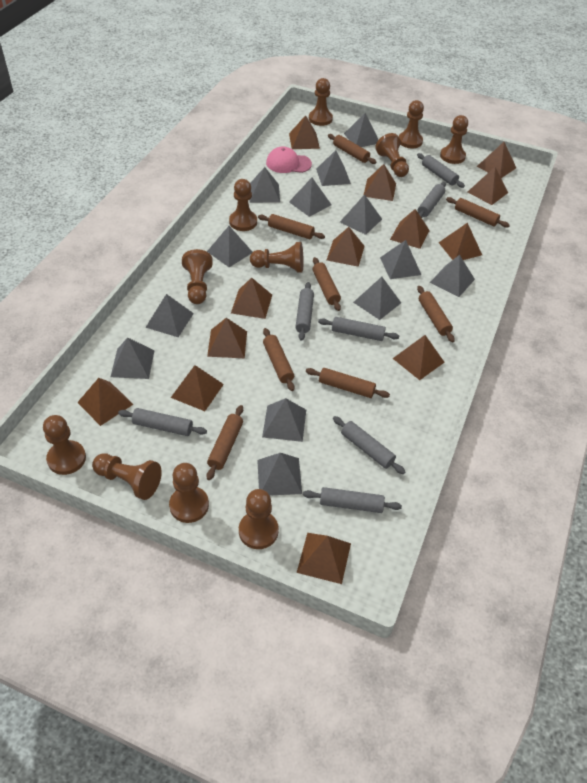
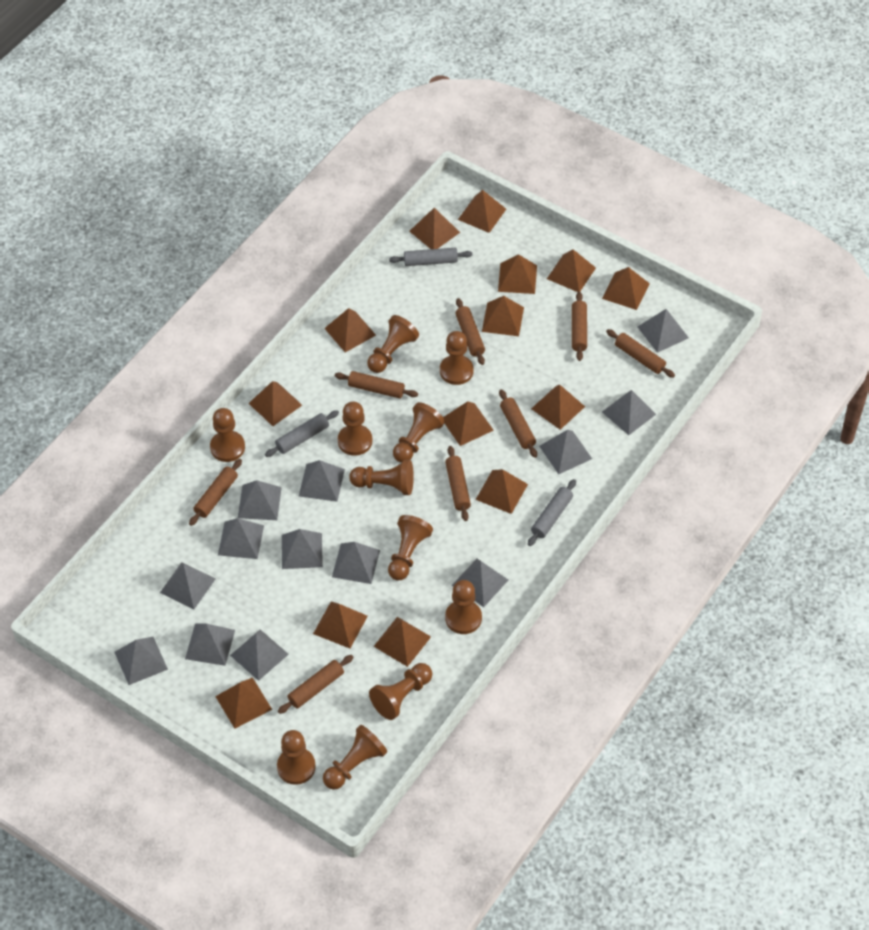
brown pyramid: [77,378,133,426] [171,365,224,411] [207,318,247,358] [231,277,272,319] [289,115,320,149] [297,533,351,584] [327,227,365,267] [363,164,396,201] [390,209,430,249] [392,335,445,380] [438,223,482,260] [468,167,508,205] [477,142,516,178] = 13 -> [215,677,272,729] [248,381,302,426] [313,602,368,649] [324,308,376,352] [374,617,431,667] [409,208,460,249] [443,401,494,446] [458,190,506,233] [475,469,528,514] [482,296,524,336] [498,254,537,294] [531,384,585,430] [547,249,596,292] [602,267,650,310] = 14
grey rolling pin: [118,408,207,436] [295,282,314,341] [303,487,402,513] [318,317,399,341] [333,416,405,474] [417,153,465,188] [418,182,446,218] = 7 -> [265,410,339,457] [389,248,472,266] [528,479,576,546] = 3
pink cap: [266,146,312,173] = 1 -> none = 0

